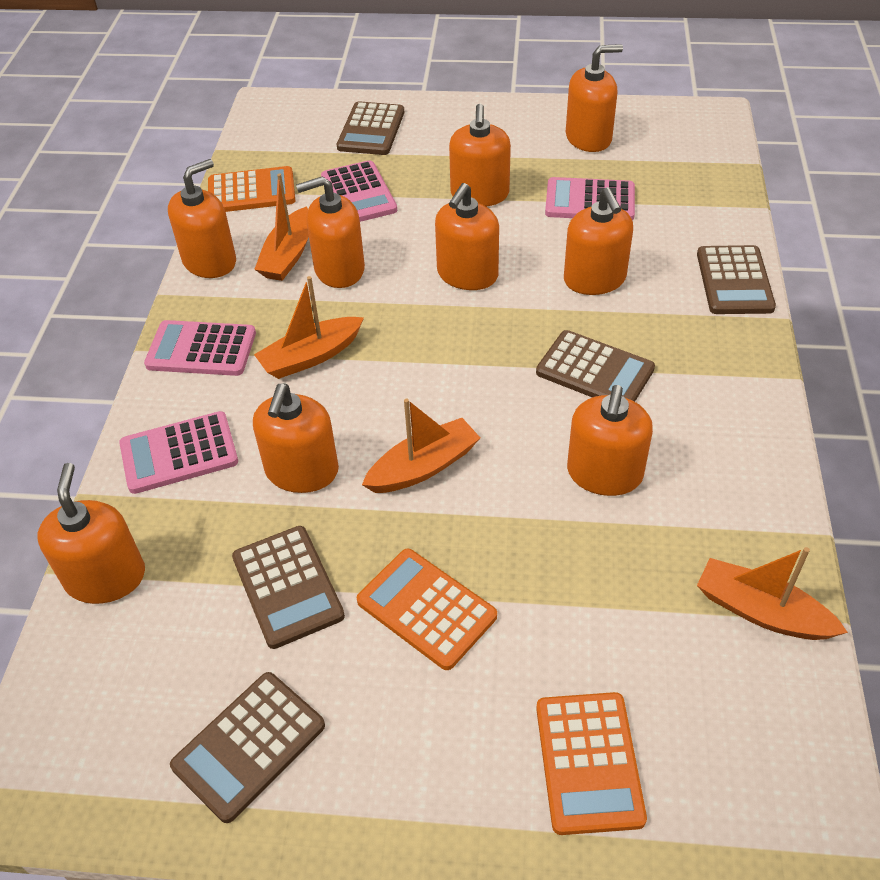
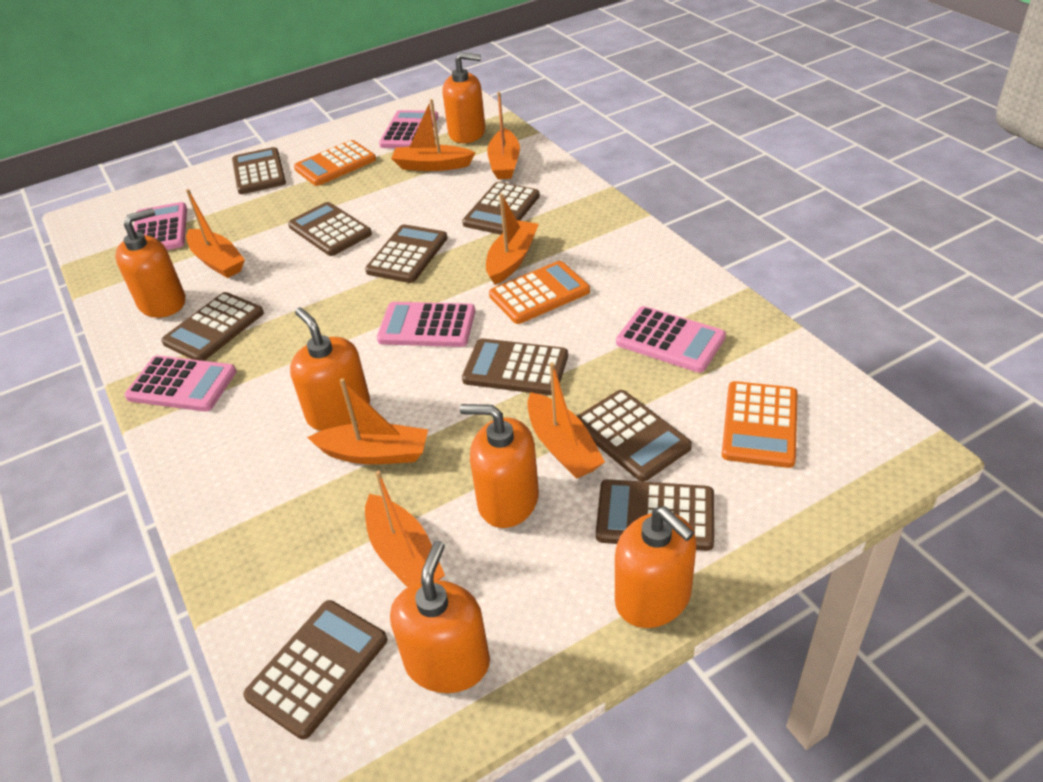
brown calculator: [170,672,325,823] [232,526,345,649] [337,101,404,155] [536,330,655,402] [697,245,776,314] = 5 -> [161,292,264,361] [232,147,286,194] [243,600,387,740] [288,202,372,256] [365,224,447,283] [462,182,540,235] [462,338,568,395] [577,390,692,482] [596,479,714,551] = 9
orange boat: [254,173,309,281] [254,276,364,379] [362,399,480,493] [697,547,848,640] = 4 -> [186,189,245,278] [307,378,428,464] [365,470,445,587] [391,99,476,171] [486,193,539,285] [487,92,520,179] [527,362,605,479] = 7
orange soap dispenser: [37,463,145,604] [168,159,236,278] [253,384,339,493] [296,176,365,288] [435,183,499,290] [449,104,511,207] [564,187,633,295] [566,44,623,152] [567,385,653,496] = 9 -> [115,208,185,318] [290,307,370,431] [390,541,490,693] [443,52,485,143] [460,404,539,528] [615,506,697,628] = 6
pink calculator: [119,411,238,494] [144,320,256,376] [321,160,397,222] [545,177,635,220] = 4 -> [124,355,237,412] [134,202,187,250] [377,302,475,347] [379,110,439,148] [616,306,726,373] = 5

